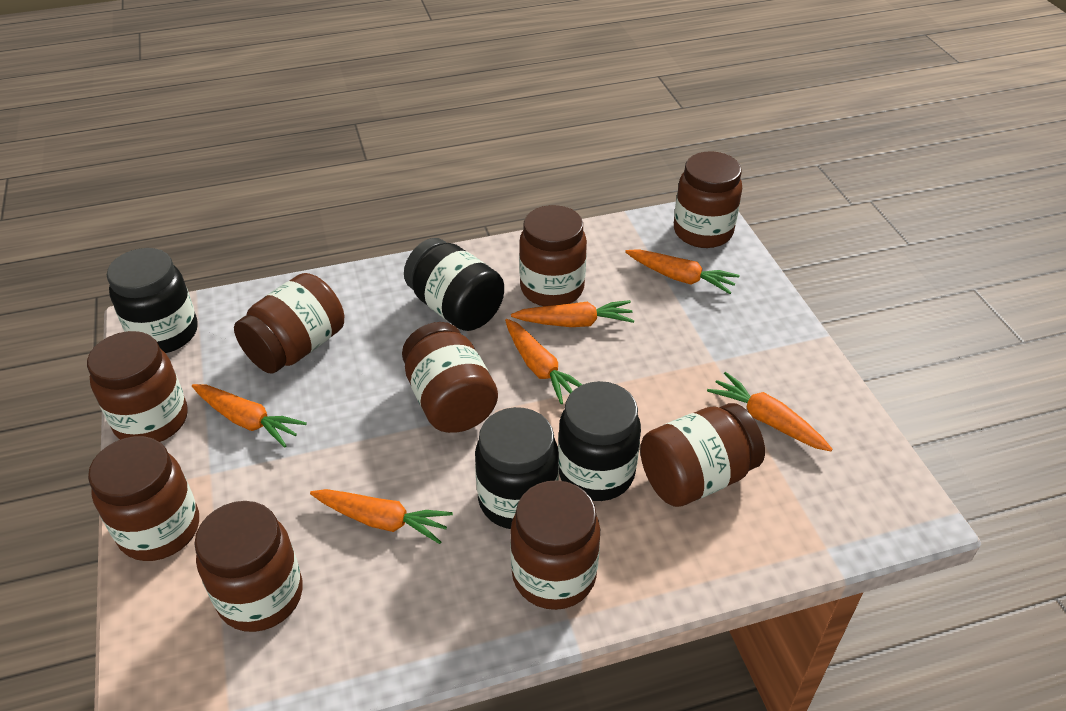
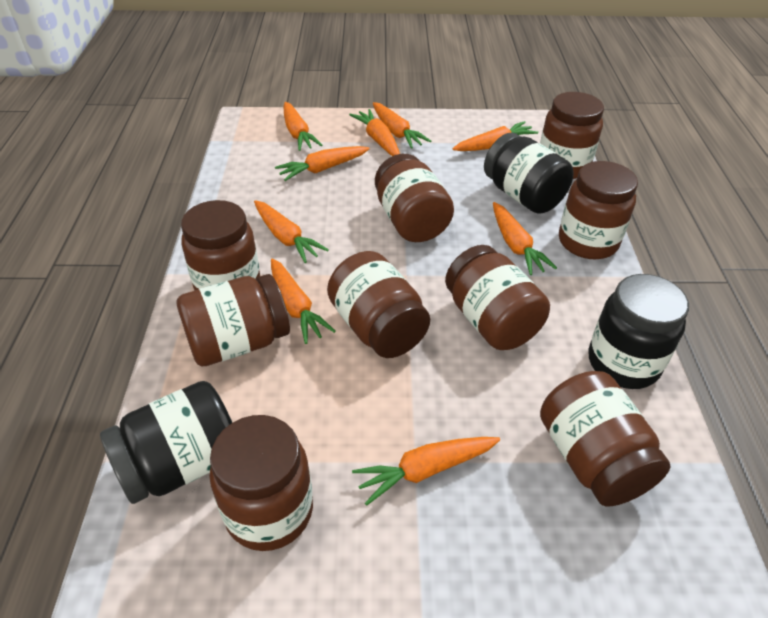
black jar: [107,248,198,353] [404,238,504,331] [475,407,559,529] [558,381,641,501] = 4 -> [100,381,232,504] [484,133,574,214] [588,274,689,389] = 3
orange carrot: [192,384,307,447] [310,489,453,544] [505,319,582,404] [511,300,635,327] [625,249,739,294] [707,372,833,451] = 6 -> [254,200,329,263] [271,259,336,344] [275,146,370,181] [284,102,322,151] [349,109,400,156] [352,437,500,505] [373,102,431,149] [452,121,538,151] [493,202,557,275] = 9

